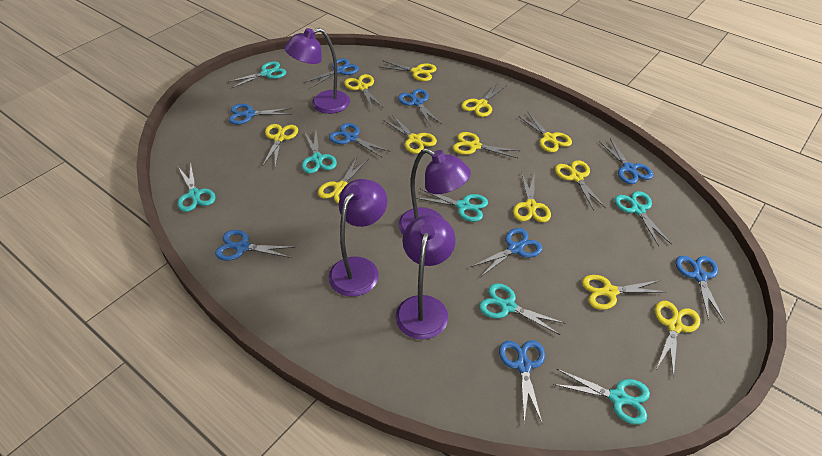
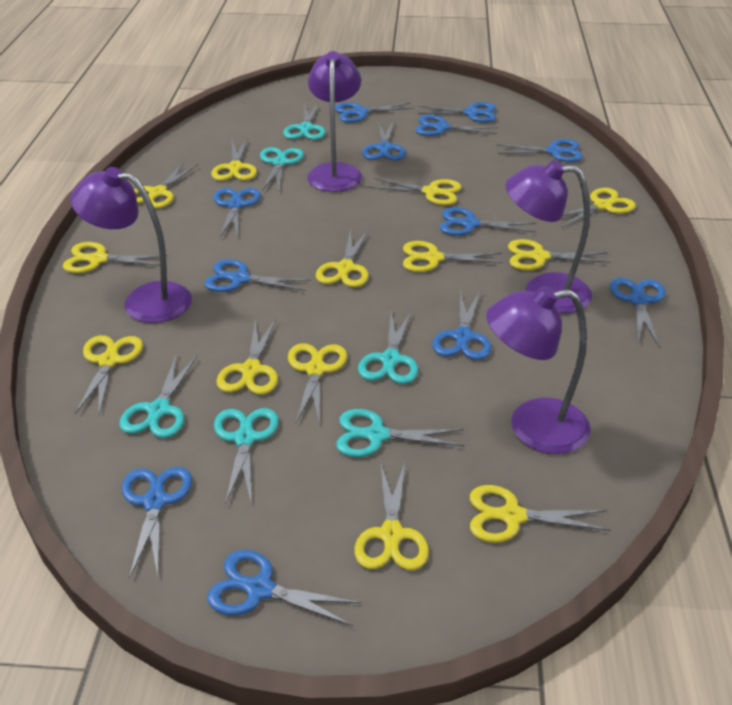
blue scissors: [215,230,295,261] [229,104,292,124] [304,58,359,88] [329,123,390,157] [398,89,441,126] [471,228,543,277] [499,340,545,423] [599,138,653,184] [675,256,725,323] = 9 -> [122,467,192,579] [204,259,311,292] [207,550,362,626] [213,188,261,238] [335,102,415,123] [362,121,406,160] [416,115,498,136] [417,102,496,123] [432,291,491,360] [440,207,536,236] [496,139,583,162] [610,278,665,346] = 12
turquoise scissors: [178,163,216,212] [227,61,286,88] [302,132,337,174] [416,188,488,222] [479,283,566,335] [553,369,650,425] [615,191,672,246] = 7 -> [119,354,197,438] [214,408,279,505] [260,147,304,190] [283,103,326,140] [336,409,464,457] [358,310,418,384] = 6
yellow scissors: [262,124,298,167] [318,157,368,204] [344,74,383,110] [381,60,436,81] [383,116,437,154] [453,132,520,158] [461,83,507,117] [513,172,551,222] [518,111,572,152] [555,160,606,210] [582,275,666,310] [655,301,700,377] = 12 -> [63,242,168,273] [75,335,143,414] [134,162,198,208] [211,138,257,181] [216,319,278,395] [288,343,347,423] [316,229,369,287] [354,461,429,570] [369,178,461,205] [403,241,504,272] [470,485,611,543] [508,239,611,270] [561,188,636,228] = 13

